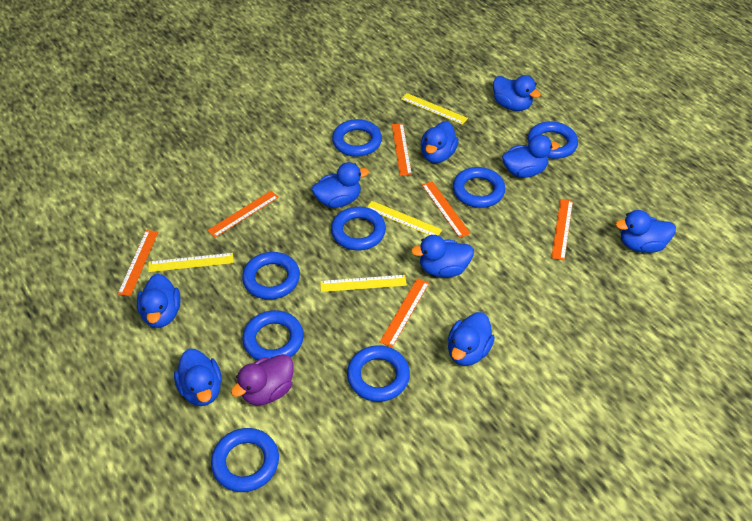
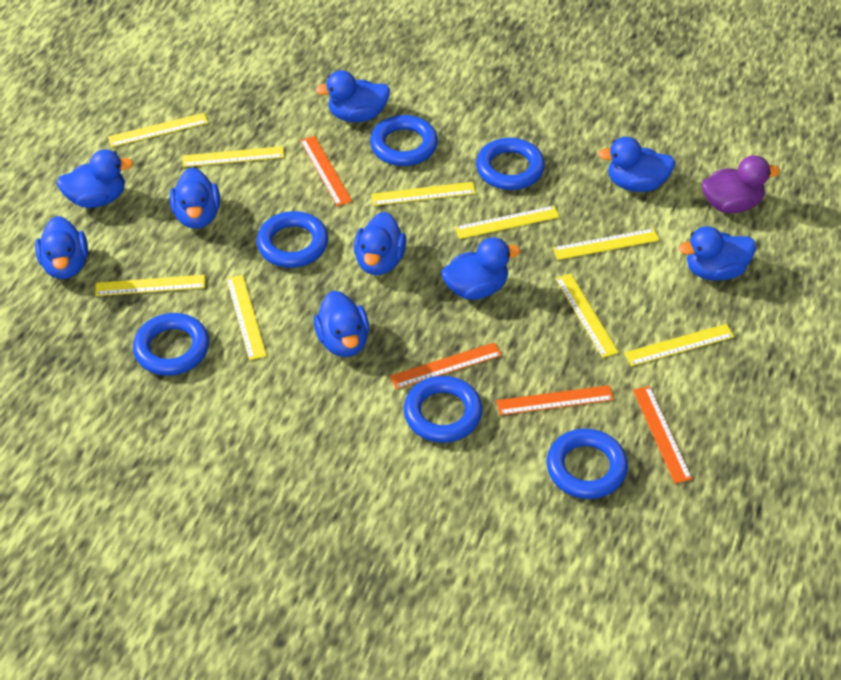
blue ring: [211,428,279,492] [242,252,300,300] [242,310,304,360] [331,207,386,251] [332,119,382,157] [347,345,410,402] [453,167,505,208] [528,121,578,159] = 8 -> [133,313,209,376] [257,211,328,268] [370,115,438,166] [404,376,482,443] [476,138,545,190] [547,429,628,499] = 6
orange ruler: [118,230,158,296] [207,191,279,237] [380,278,429,347] [392,123,412,176] [422,181,471,238] [551,199,573,260] = 6 -> [300,136,352,206] [390,342,502,389] [496,385,614,415] [633,386,692,484] = 4
yellow ruler: [148,253,233,272] [320,275,407,292] [367,201,442,236] [401,93,468,125] = 4 -> [95,275,205,296] [108,113,208,147] [182,146,284,167] [226,275,267,360] [371,182,476,206] [455,206,560,239] [553,228,659,260] [555,274,619,358] [624,324,734,366] = 9

